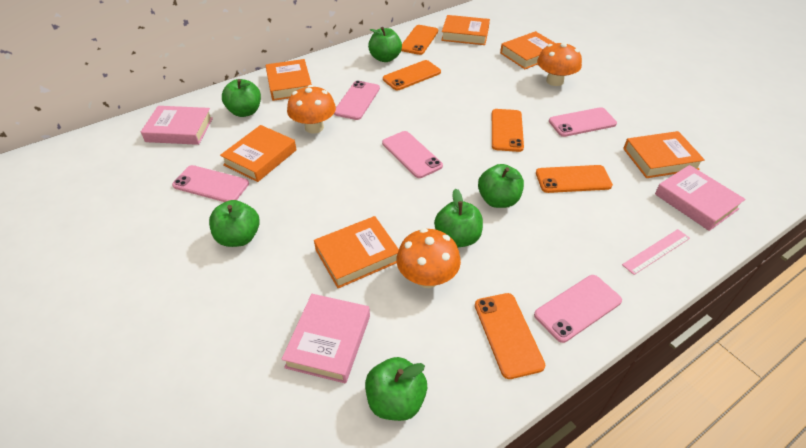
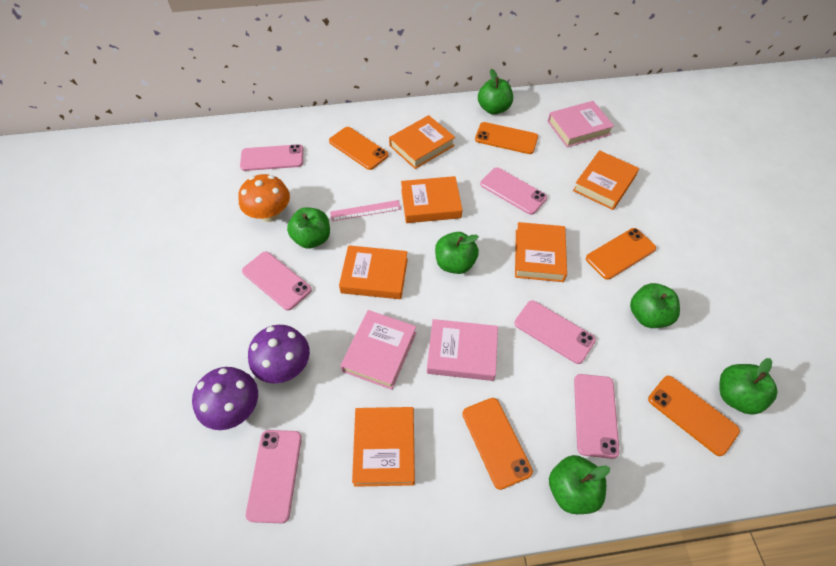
orange mushroom: [287,85,336,134] [396,228,461,288] [537,42,582,86] = 3 -> [238,174,290,222] = 1
pink phone: [172,165,249,202] [334,81,380,120] [382,131,443,178] [534,275,622,343] [549,107,617,137] = 5 -> [240,144,303,171] [242,251,312,311] [246,430,302,523] [480,167,547,215] [514,300,596,364] [574,374,620,459] = 6
purple mushroom: none = 0 -> [192,367,258,430] [248,325,310,384] = 2

